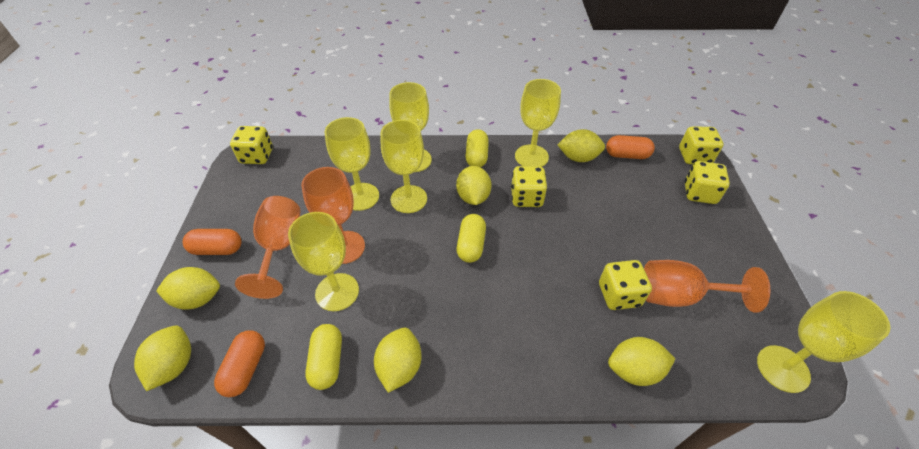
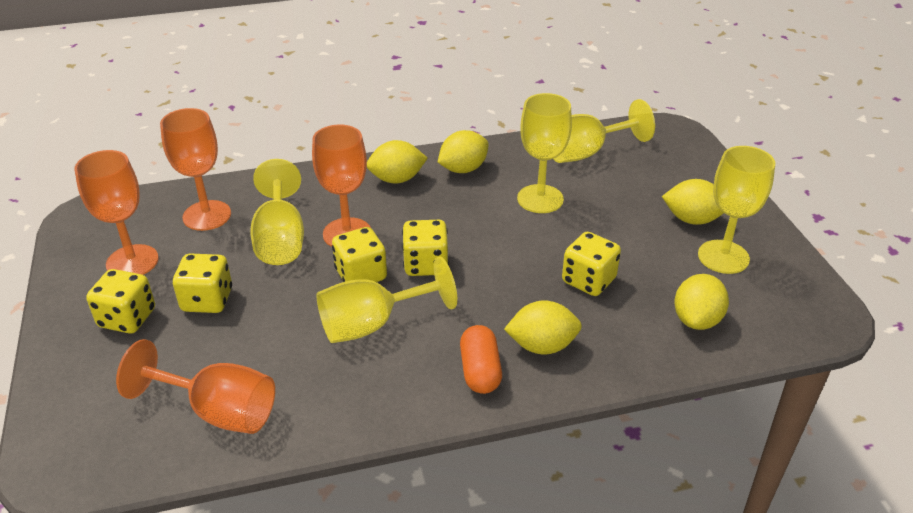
orange capsule: [183,229,242,255] [214,330,265,397] [606,135,655,159] = 3 -> [460,325,502,394] = 1
orange goblet: [235,196,300,299] [301,167,365,264] [644,260,770,313] = 3 -> [74,150,159,275] [116,339,275,434] [160,108,231,231] [312,124,371,247] = 4
yellow capsule: [305,324,342,390] [456,214,486,263] [465,129,489,167] = 3 -> none = 0
yellow goblet: [288,212,359,311] [325,117,379,211] [381,120,427,213] [389,82,432,172] [515,79,561,167] [757,291,891,393] = 6 -> [250,159,304,265] [317,257,457,343] [517,93,572,213] [553,99,655,163] [698,146,775,274] = 5
yellow lemon: [134,325,191,391] [156,267,220,310] [374,328,422,393] [456,166,492,205] [557,129,605,162] [608,337,675,386] = 6 -> [367,140,428,184] [438,130,489,173] [504,300,582,355] [662,179,724,225] [674,274,729,330] = 5

